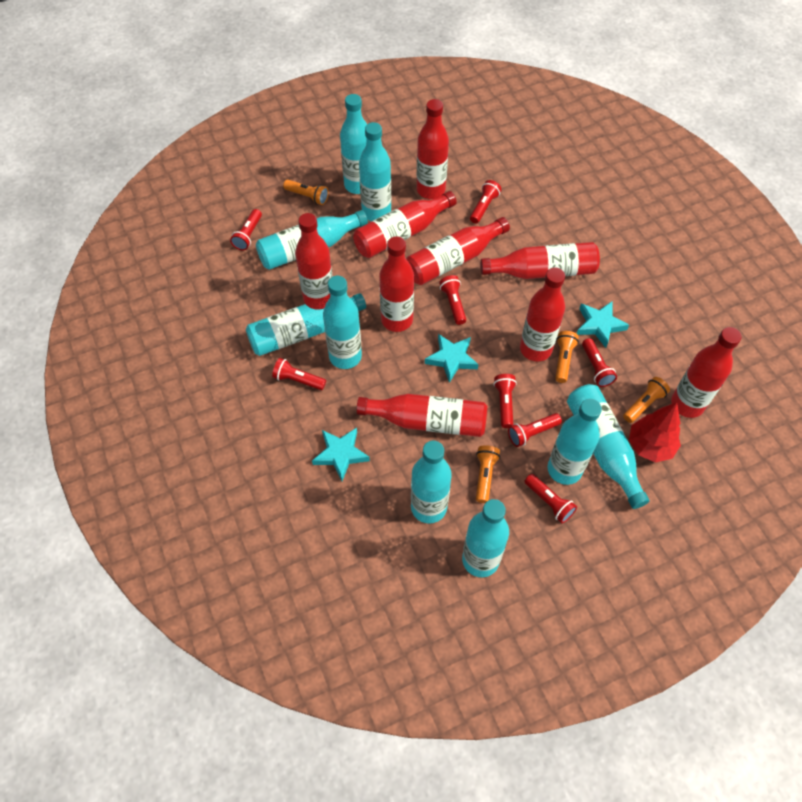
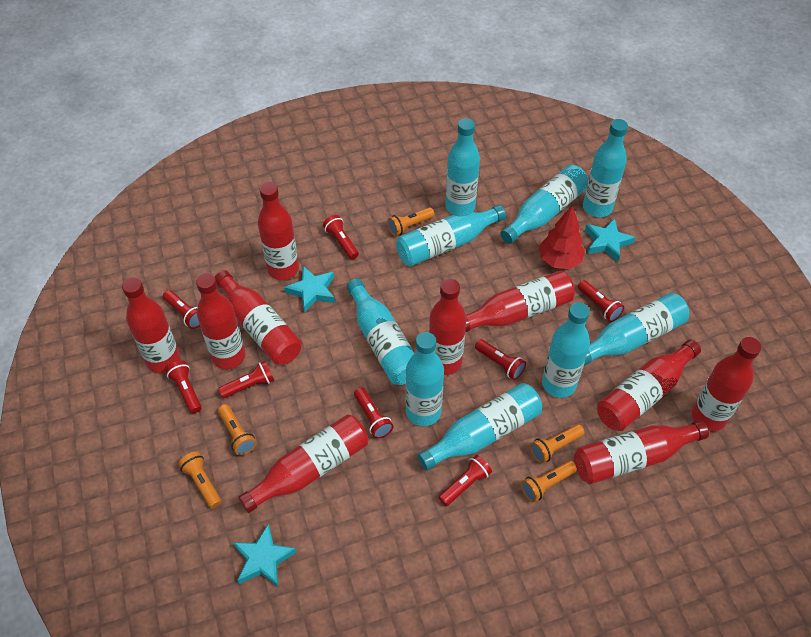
orange flashlight: [283,180,329,205] [476,445,500,503] [555,331,579,383] [623,377,670,423] = 4 -> [178,451,221,509] [218,404,256,455] [387,207,434,236] [521,461,577,502] [530,424,584,463] = 5
red bottle: [295,213,333,304] [353,191,457,258] [356,394,487,437] [379,236,414,332] [406,217,510,285] [417,99,449,199] [480,242,600,279] [520,267,565,362] [671,327,742,418] = 9 -> [122,277,180,373] [196,273,245,369] [215,270,302,365] [238,414,369,513] [258,182,299,280] [429,279,466,375] [465,271,575,332] [574,420,709,484] [597,339,701,431] [692,337,761,431] = 10

